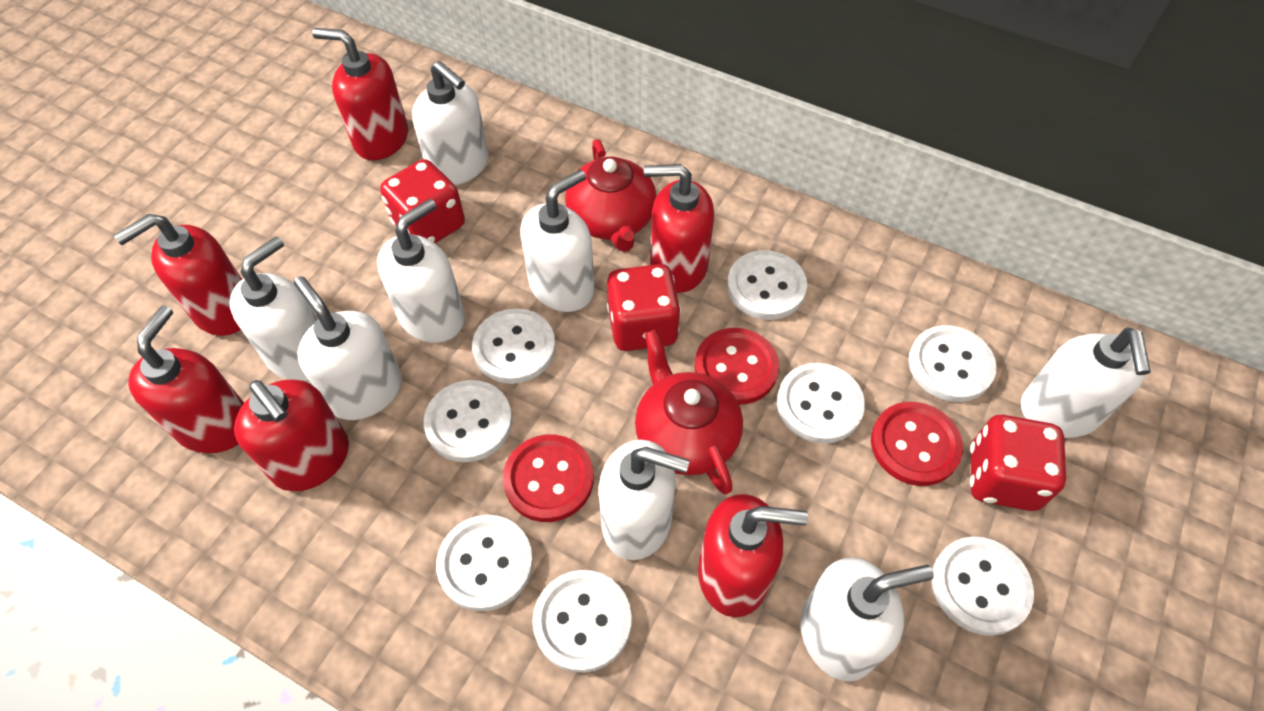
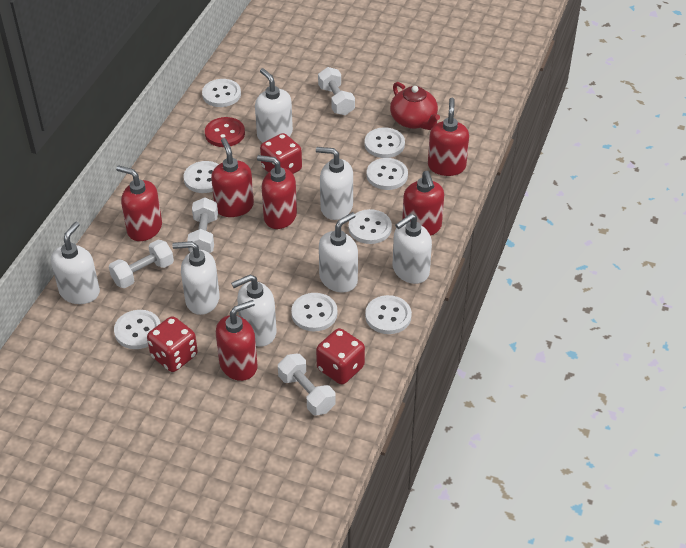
red button: [503,434,594,522] [694,328,779,405] [871,402,963,486] = 3 -> [205,117,245,147] = 1
red teapot: [565,139,657,252] [635,330,743,495] = 2 -> [390,82,440,130] = 1
white dumbbell: none = 0 -> [109,240,174,288] [187,197,218,253] [278,354,336,416] [318,67,355,115] = 4
white soap dispenser: [229,236,318,381] [294,276,402,420] [377,199,465,343] [412,61,489,185] [520,169,595,312] [599,440,690,560] [800,557,934,682] [1021,327,1151,438] = 8 -> [51,222,100,304] [172,241,220,315] [231,275,277,346] [255,68,293,143] [316,147,353,220] [319,212,358,293] [393,214,432,284] = 7

